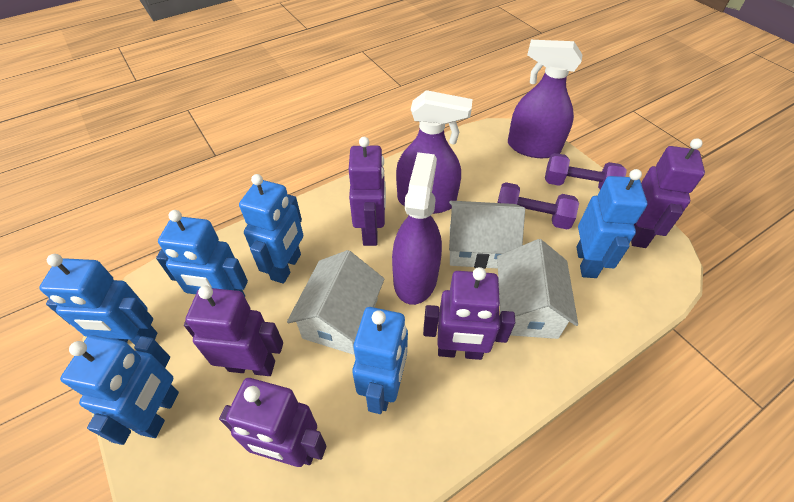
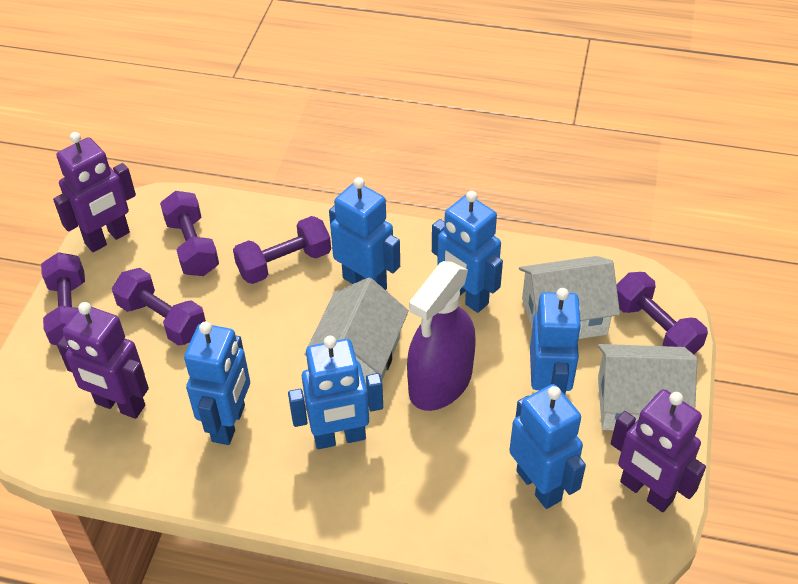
purple dumbbell: [497,182,579,230] [545,153,627,189] = 2 -> [41,252,85,345] [112,268,206,346] [160,191,219,276] [233,216,331,284] [616,272,708,354] = 5
purple robot: [184,285,283,376] [219,378,326,467] [349,137,386,246] [423,267,515,360] [631,138,705,248] = 5 -> [53,132,136,252] [57,302,149,419] [611,389,706,512] = 3
purple spray bottle: [392,152,442,305] [396,90,472,214] [508,40,583,158] = 3 -> [407,261,476,411] = 1

